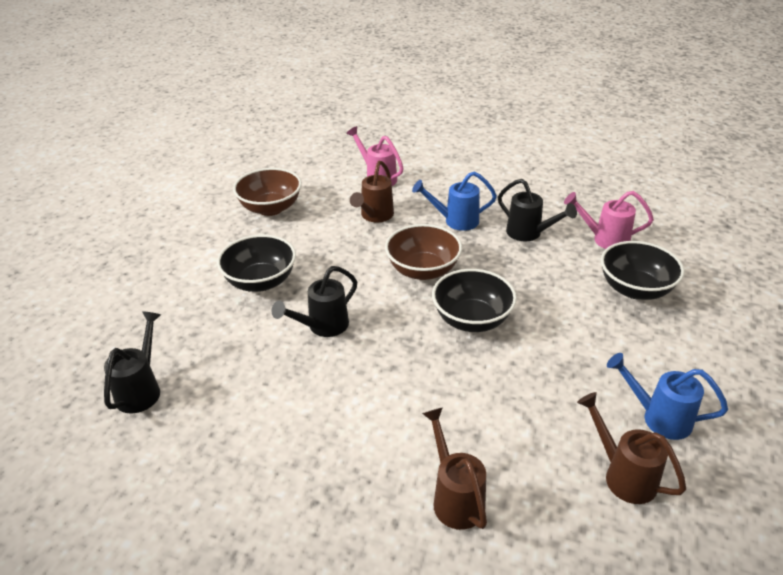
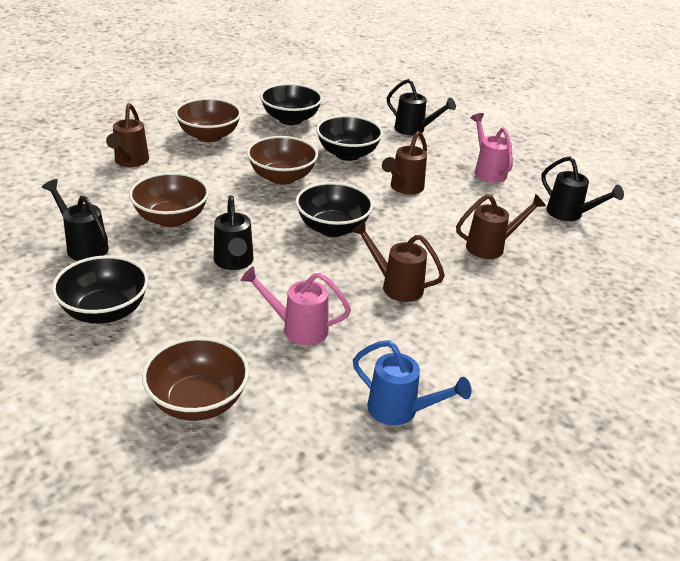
black bowl: [217,235,296,292] [432,269,517,332] [601,241,684,300] = 3 -> [52,255,149,324] [260,83,323,125] [295,182,373,237] [316,115,383,161] = 4
black watering can: [104,311,161,413] [271,266,357,337] [498,179,577,241] = 3 -> [42,179,109,261] [214,196,253,270] [387,79,456,136] [541,156,624,221] = 4
blue watering can: [412,171,497,231] [607,353,728,440] = 2 -> [353,340,471,425] = 1
brown bowl: [233,168,302,216] [385,224,462,280] = 2 -> [129,172,209,227] [142,337,249,421] [175,98,241,142] [247,136,318,185] = 4
brown watering can: [350,161,394,222] [422,407,487,530] [577,392,686,504] = 3 -> [106,103,149,167] [352,221,445,302] [382,131,427,195] [456,194,546,259] = 4

